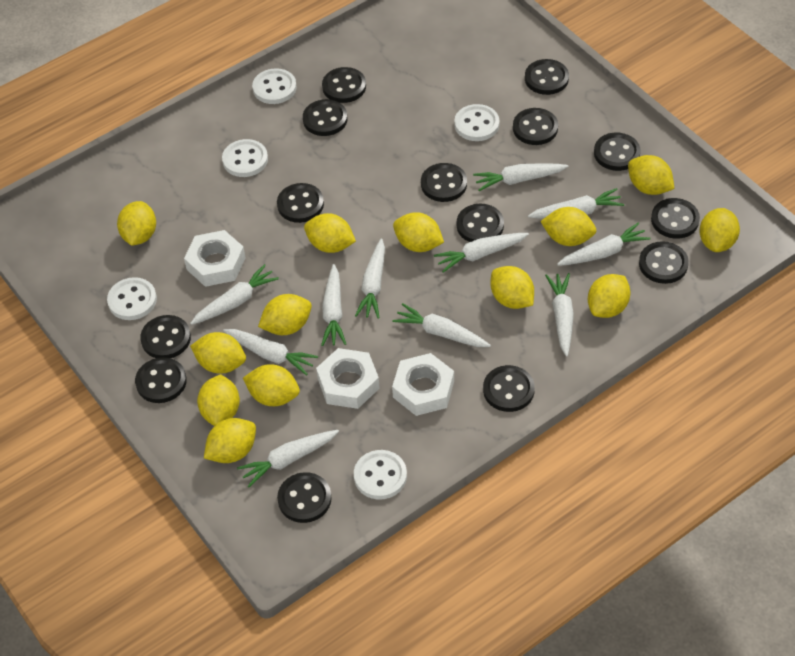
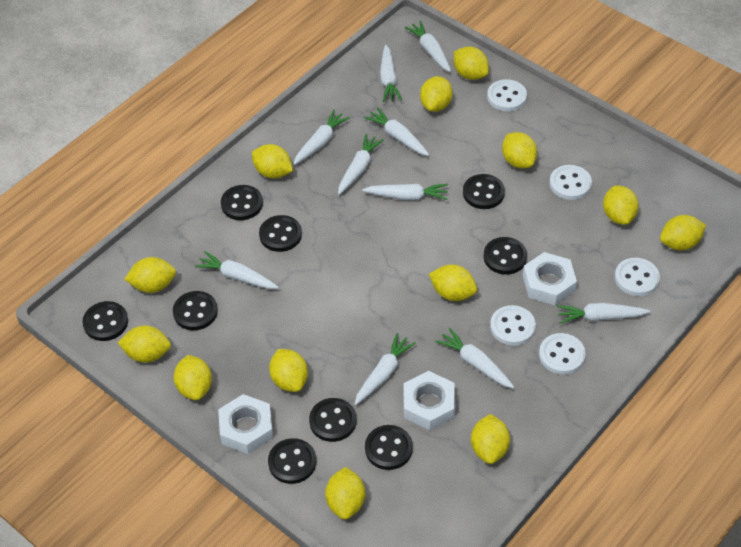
black button: [135,357,187,403] [140,315,191,358] [277,183,324,223] [277,472,332,523] [303,99,347,136] [322,67,366,103] [421,163,467,202] [457,204,504,242] [483,365,535,412] [513,108,558,145] [525,59,569,95] [594,133,641,171] [639,241,689,284] [651,198,700,239] = 14 -> [82,301,128,341] [173,291,218,330] [221,185,263,220] [259,215,302,252] [268,438,316,484] [309,398,357,442] [365,425,413,470] [463,174,505,209] [484,237,527,275] = 9
white carrot: [190,264,279,325] [223,329,318,375] [237,430,339,487] [321,264,346,346] [355,239,385,318] [393,303,491,347] [434,233,529,273] [473,163,568,191] [528,188,624,218] [545,273,574,357] [557,222,650,266] = 11 -> [195,251,279,289] [293,110,350,165] [338,134,384,195] [355,333,416,405] [362,184,448,200] [364,107,429,156] [380,45,402,102] [404,21,451,72] [435,328,514,389] [557,303,650,324] = 10

